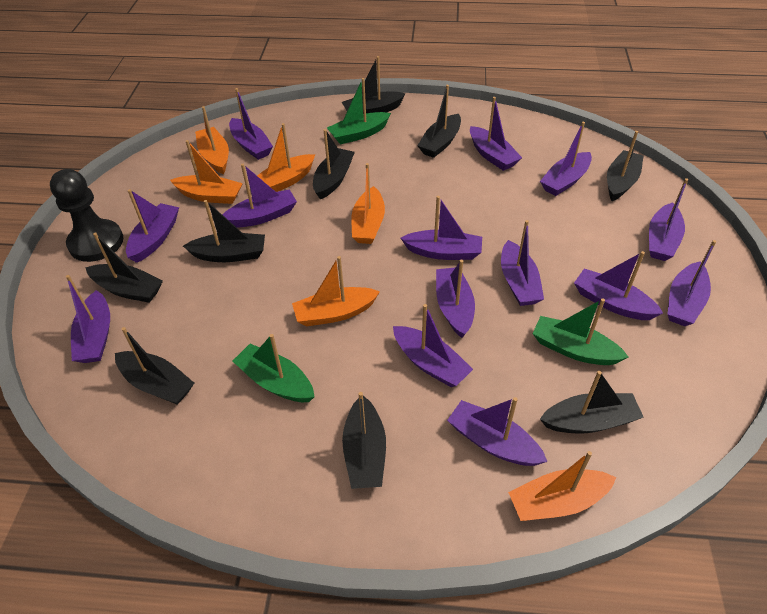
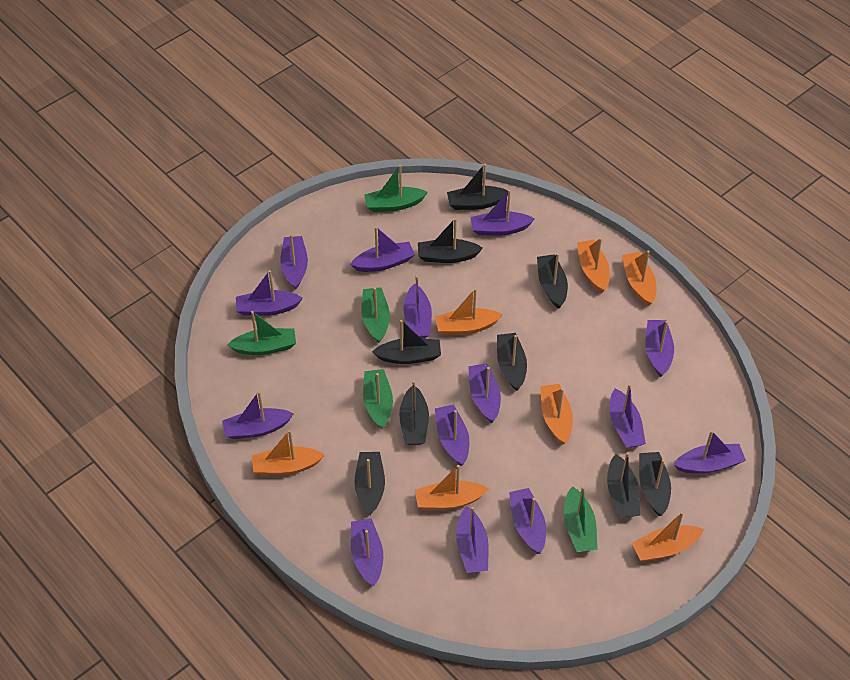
black pawn: [50,169,123,262] = 1 -> none = 0
green boat: [233,334,315,402] [327,78,391,144] [533,298,629,365] = 3 -> [227,311,296,355] [361,287,390,343] [363,369,393,429] [364,165,428,212] [564,486,597,552] = 5
orange boat: [170,140,243,204] [195,106,229,174] [257,123,315,192] [292,256,380,326] [352,163,385,244] [508,451,616,521] = 6 -> [252,430,325,475] [415,465,488,510] [435,288,503,335] [540,384,573,444] [577,238,610,293] [622,251,656,306] [632,512,704,562] = 7

